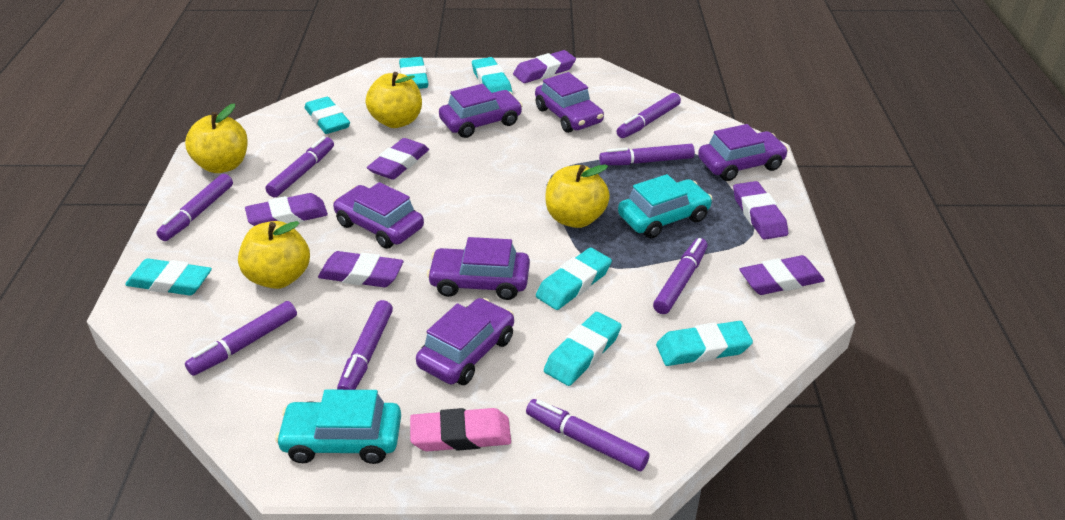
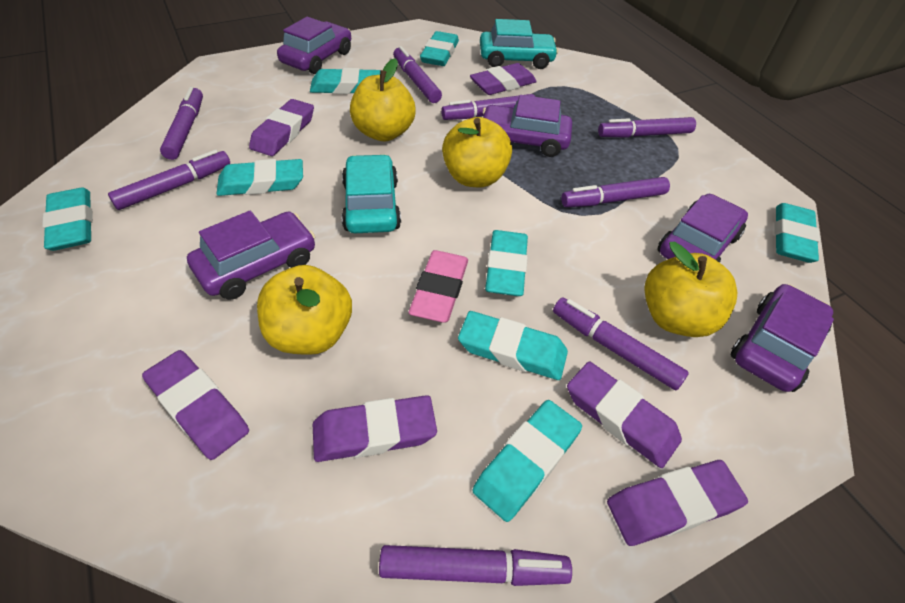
purple car: [333,182,424,249] [416,298,514,385] [427,237,530,300] [439,84,523,138] [535,72,604,133] [698,124,788,181] = 6 -> [187,211,316,300] [277,17,351,74] [483,95,572,157] [658,194,748,263] [730,284,834,392] = 5
turquoise eraser: [125,258,212,296] [305,97,350,134] [399,57,428,89] [472,57,512,93] [536,248,612,310] [544,312,622,386] [656,321,753,366] = 7 -> [42,188,93,251] [217,159,303,196] [310,68,380,94] [420,31,459,66] [458,311,568,380] [472,400,582,522] [485,230,528,296] [774,203,820,263] = 8

